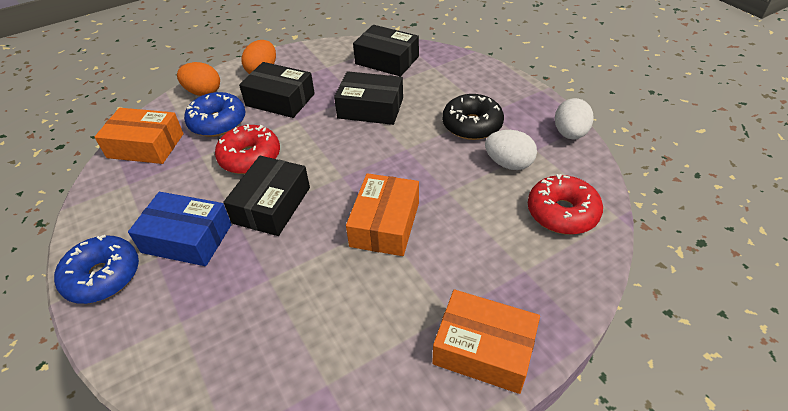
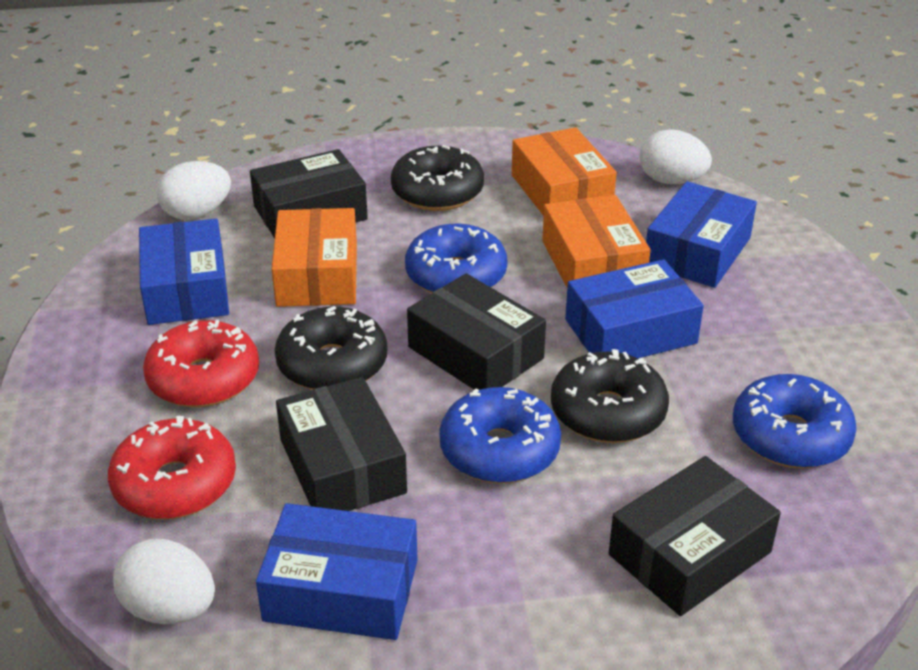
black donut: [442,94,504,140] = 1 -> [275,306,387,390] [391,145,484,211] [551,349,669,443] = 3
blue box: [128,192,232,266] = 1 -> [139,219,229,325] [256,503,418,640] [565,259,704,358] [646,181,757,288] = 4
blue donut: [54,235,139,304] [184,92,245,137] = 2 -> [405,224,507,293] [439,387,561,483] [733,374,857,468] = 3
orange egg: [177,62,220,96] [241,40,276,74] = 2 -> none = 0
white egg: [485,130,537,170] [555,98,594,139] = 2 -> [113,539,215,624] [156,161,231,220] [640,129,712,184] = 3

